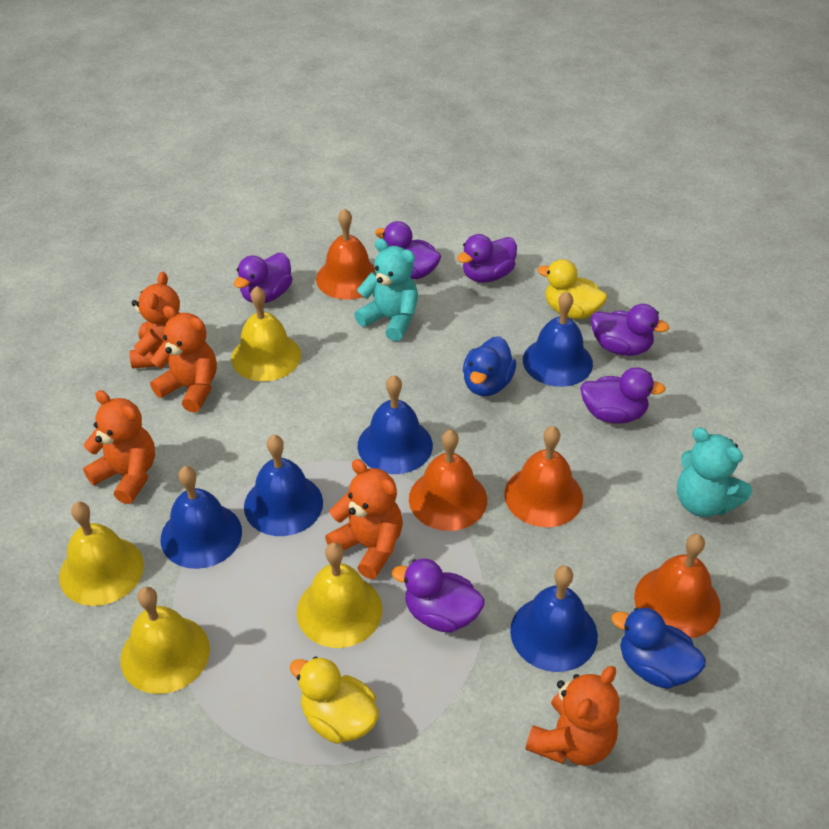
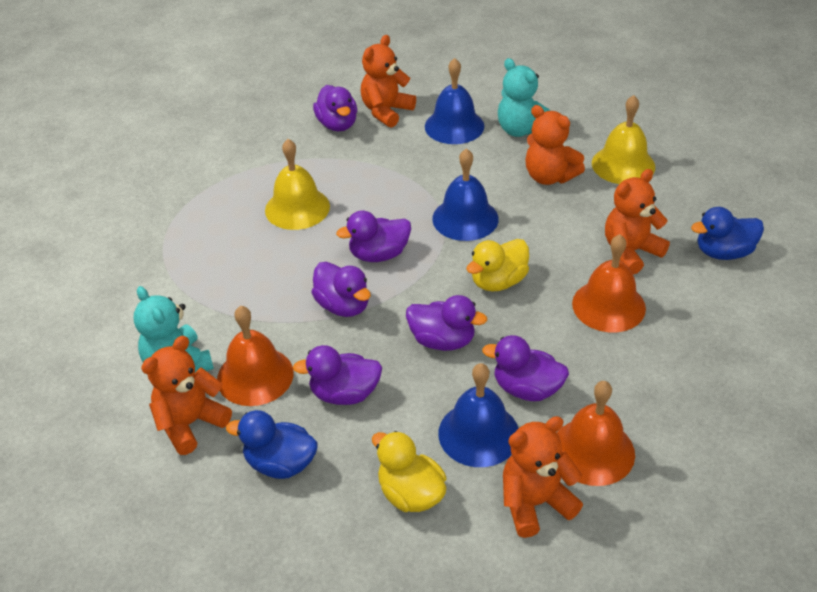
blue bell: [161,466,242,569] [244,435,323,536] [358,375,433,474] [510,566,598,672] [523,291,593,387] = 5 -> [425,58,484,144] [432,148,499,241] [438,363,519,467] = 3
orange bell: [316,208,376,300] [409,429,487,531] [504,426,583,527] [634,534,721,638] = 4 -> [217,306,294,406] [557,381,635,486] [572,234,646,332] = 3
yellow bell: [59,502,144,606] [120,587,210,694] [231,286,301,381] [297,542,382,648] = 4 -> [265,139,330,230] [592,95,655,184] = 2

